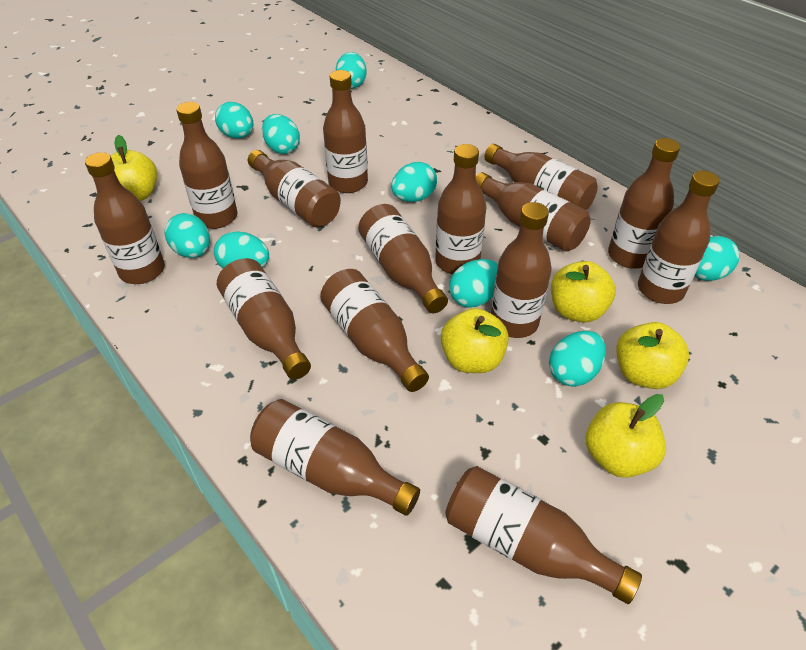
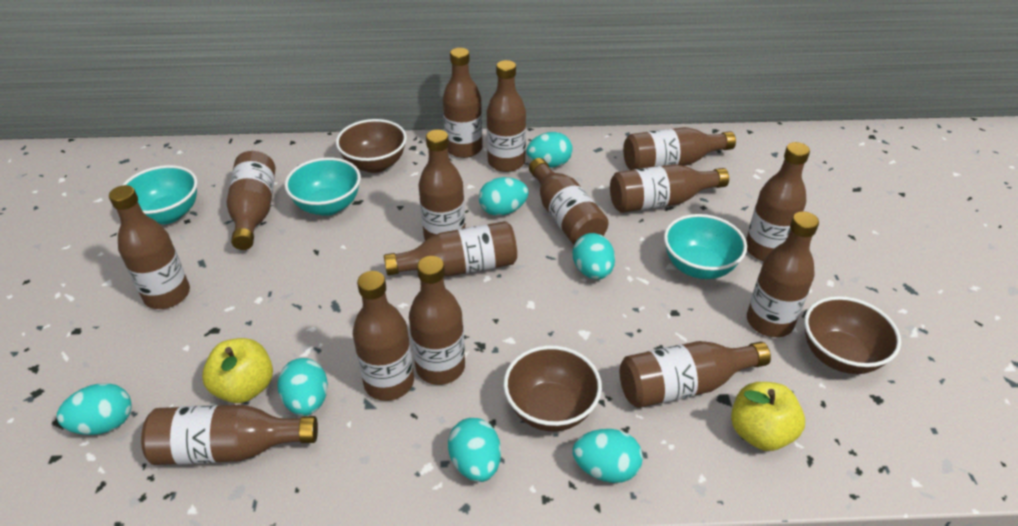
brown bowl: none = 0 -> [336,119,407,173] [503,345,602,432] [804,296,901,374] = 3
turquoise bowl: none = 0 -> [122,165,198,224] [285,157,361,216] [664,214,747,279] = 3
turquoise egg: [165,213,210,258] [214,231,269,268] [215,102,253,138] [262,114,300,154] [336,52,366,89] [391,162,437,202] [449,259,498,308] [549,331,606,387] [695,236,739,281] = 9 -> [57,383,132,435] [277,358,328,416] [448,418,501,482] [479,177,529,216] [526,132,573,168] [573,233,615,280] [573,429,643,483] = 7
yellow apple: [110,135,157,201] [441,308,509,373] [551,261,616,323] [586,394,666,478] [616,322,689,389] = 5 -> [202,338,273,403] [731,382,805,451] = 2

